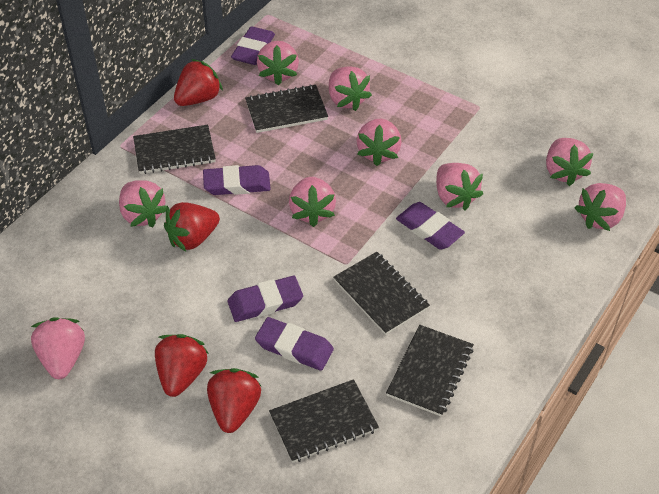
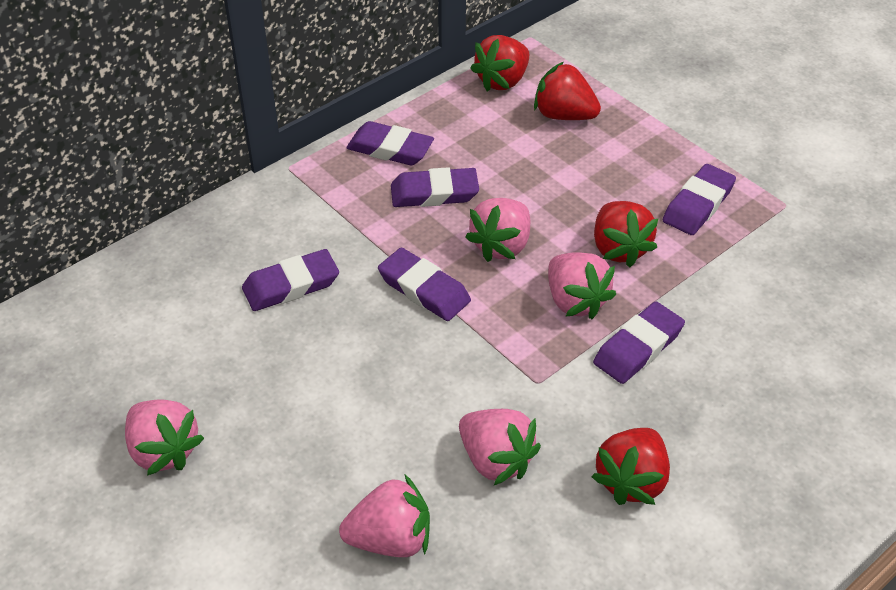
black notebook: [133,125,216,174] [245,84,328,133] [269,379,379,463] [333,252,430,335] [386,325,474,417] = 5 -> none = 0
pink strawberry: [31,317,85,379] [119,180,167,227] [257,41,299,85] [289,177,336,227] [329,66,372,111] [357,119,402,166] [436,163,483,210] [546,138,594,186] [575,183,626,231] = 9 -> [125,399,204,475] [339,475,430,557] [459,409,541,485] [466,198,530,262] [548,252,616,319] = 5
purple eraser: [203,165,271,195] [228,276,303,322] [231,26,275,65] [255,317,334,371] [396,202,465,250] = 5 -> [242,249,339,311] [346,121,434,165] [378,248,471,321] [391,167,479,207] [593,301,685,384] [663,164,736,235] = 6

